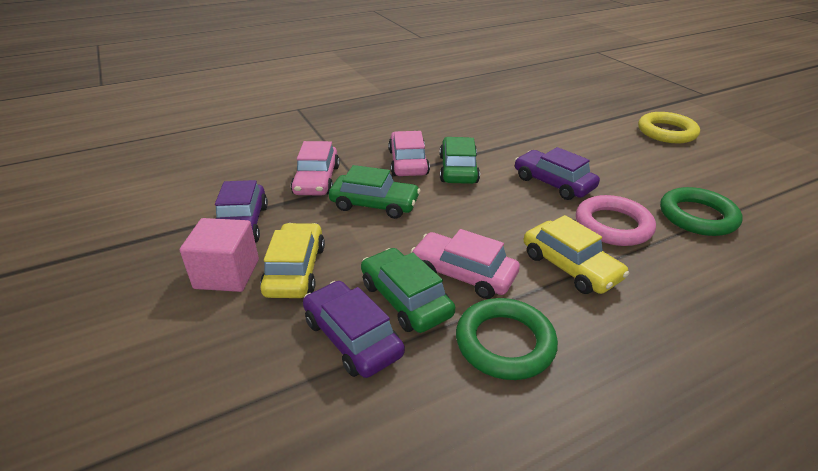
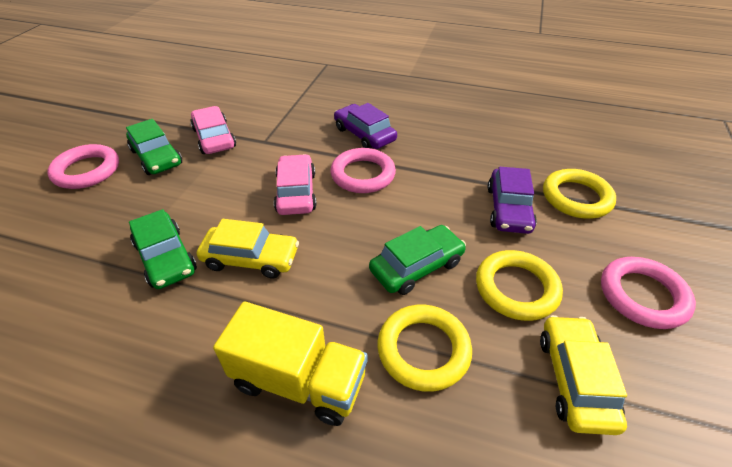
green ring: [456,298,558,380] [660,187,743,236] = 2 -> none = 0
pink car: [291,141,340,195] [388,131,430,176] [411,229,520,299] = 3 -> [190,106,236,154] [274,154,317,215] = 2
pink cube: [180,218,259,292] = 1 -> none = 0
pink ring: [576,195,656,246] = 1 -> [47,144,119,189] [330,148,396,193] [601,257,696,329] = 3
purple car: [215,180,268,243] [303,281,405,378] [515,147,600,200] = 3 -> [334,103,397,149] [488,167,537,234] = 2
yellow ring: [638,112,700,143] = 1 -> [377,305,472,392] [476,250,563,321] [543,169,616,219] = 3
yellow truck: none = 0 -> [213,302,368,426] = 1

